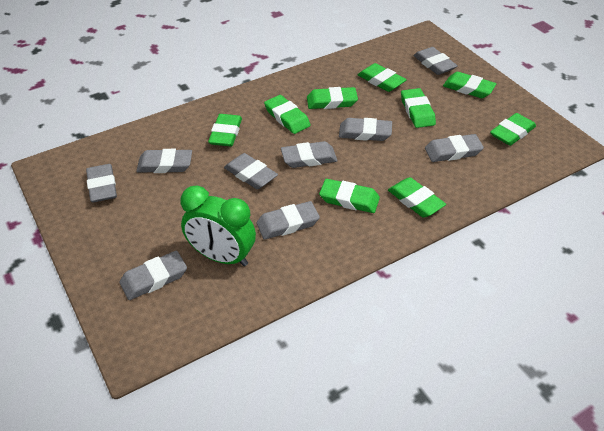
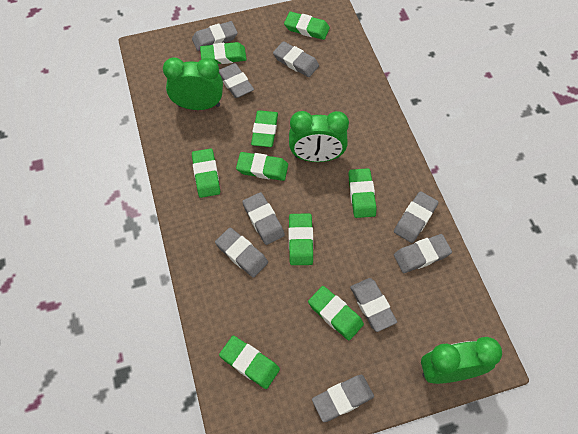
green clock: [181,186,256,266] = 1 -> [163,58,223,110] [289,111,349,162] [421,337,502,384] = 3

